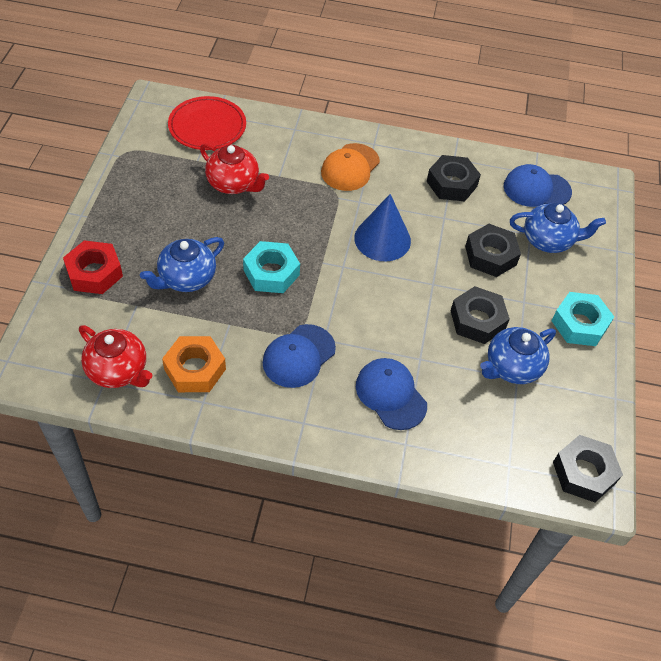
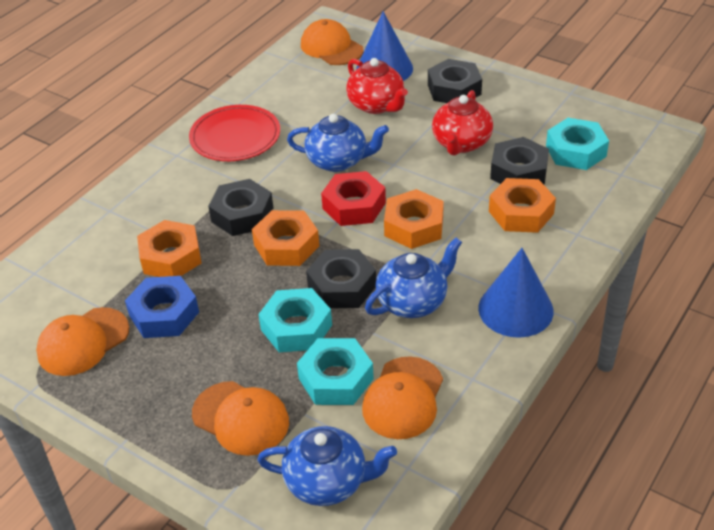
blue cap: [263,324,336,388] [356,358,427,430] [503,164,572,207] = 3 -> none = 0
blue cone: [354,194,411,261] = 1 -> [356,11,413,81] [478,248,554,338] = 2
blue nut: none = 0 -> [125,276,199,338] = 1
orange cap: [321,143,380,191] = 1 -> [36,307,129,376] [192,381,289,456] [301,19,364,65] [362,356,443,439] = 4
orange nut: [162,336,226,392] = 1 -> [137,220,202,277] [252,210,319,266] [384,189,444,249] [489,178,556,233] = 4
turquoise nut: [243,241,300,293] [552,292,614,346] = 2 -> [258,288,332,352] [297,338,374,405] [546,118,609,170] = 3

